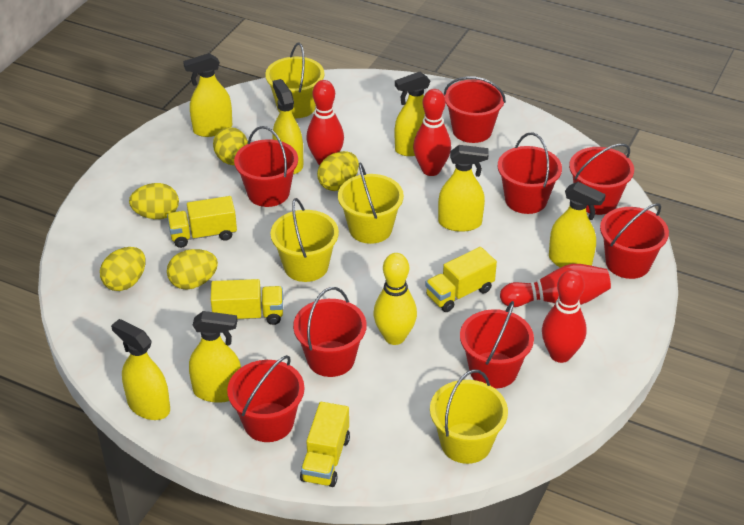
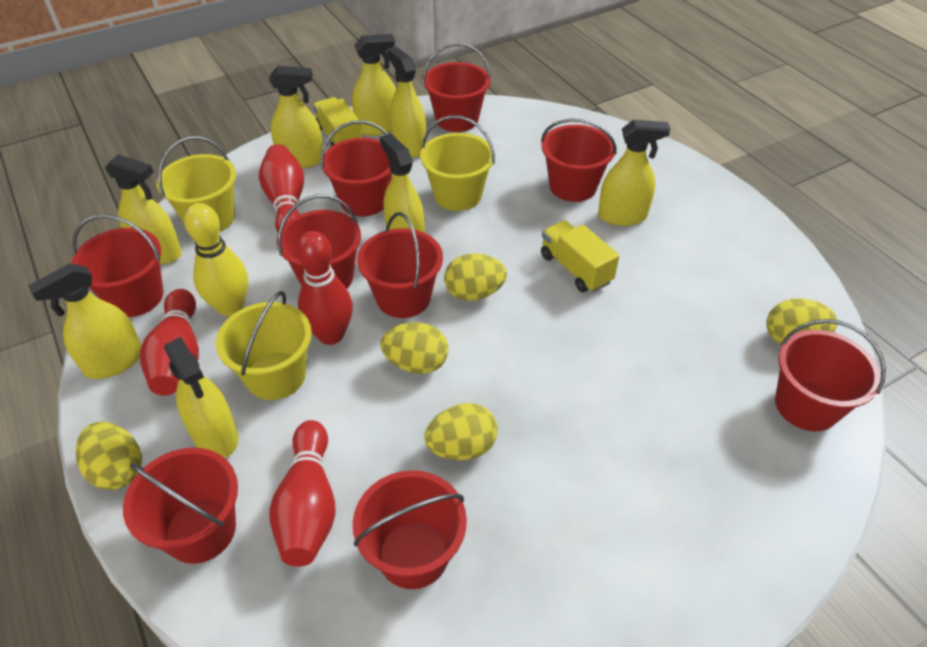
red bucket: [227,355,304,442] [234,126,298,207] [293,287,367,377] [444,76,506,143] [460,301,534,389] [498,132,562,214] [569,143,634,215] [600,203,669,279] = 8 -> [71,214,163,317] [123,448,238,564] [277,194,361,289] [320,120,392,216] [353,470,467,589] [357,212,443,318] [423,43,491,132] [541,119,617,202] [775,319,886,431] = 9
yellow bucket: [265,42,324,118] [270,198,339,282] [338,162,404,244] [430,370,508,464] = 4 -> [157,136,236,232] [216,291,312,400] [420,115,495,211] = 3
yellow spray bottle: [111,319,170,420] [183,53,233,137] [189,311,241,403] [272,79,303,174] [395,72,430,156] [438,145,489,232] [549,182,606,268] = 7 -> [28,263,142,379] [105,154,182,264] [164,337,238,458] [269,66,323,168] [352,34,396,136] [380,133,425,233] [387,46,426,158] [598,120,670,226] = 8
yellow truck: [167,196,237,248] [211,279,283,325] [300,402,350,487] [425,247,497,312] = 4 -> [313,97,362,147] [541,220,619,292] = 2

